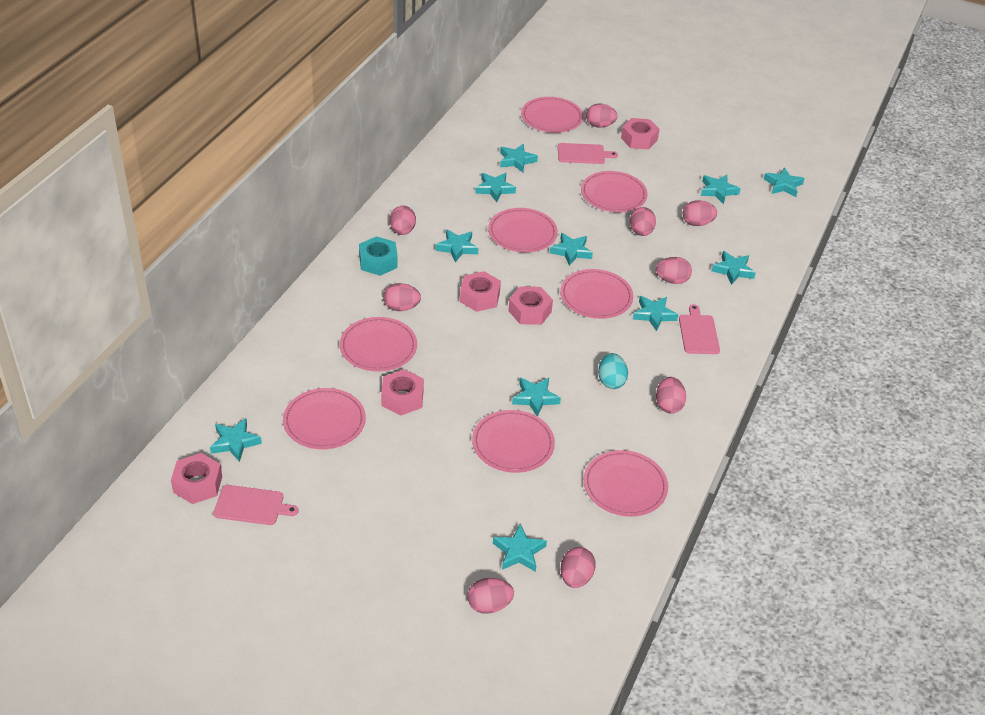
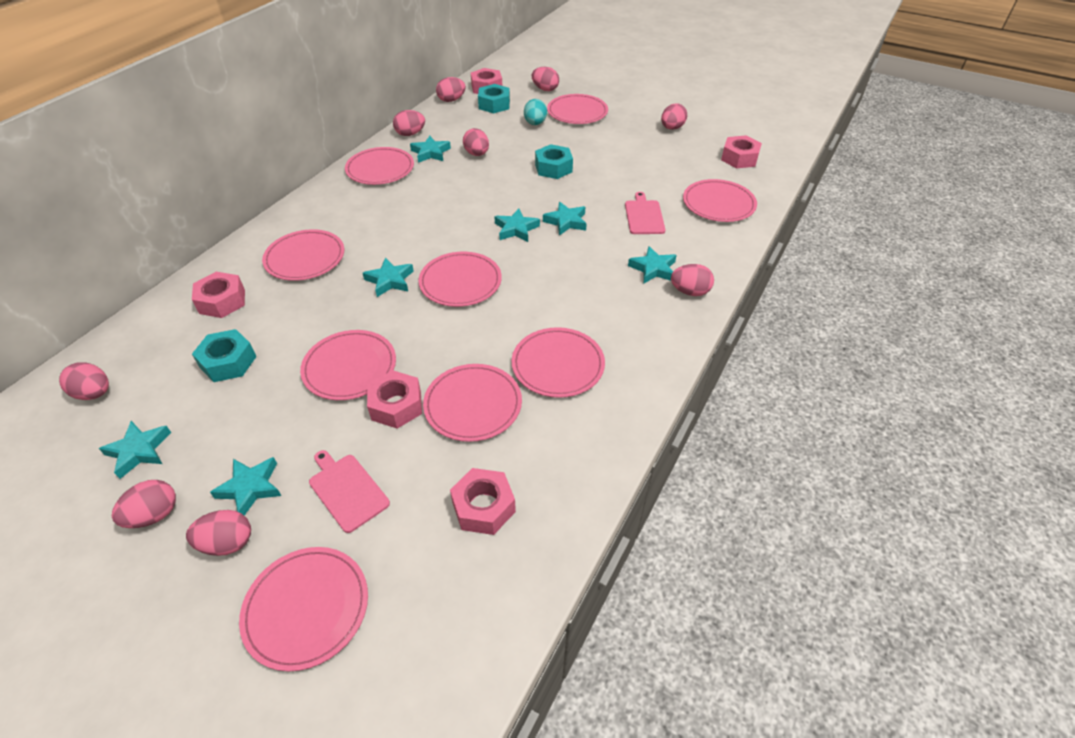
pink cutting board: [213,485,299,525] [558,143,618,164] [679,304,720,354] = 3 -> [309,450,390,533] [625,192,666,234] = 2
pink plate: [283,388,366,450] [340,317,417,372] [472,410,555,473] [488,208,558,253] [521,97,583,133] [560,269,633,319] [581,171,648,212] [584,450,668,517] = 8 -> [239,547,368,671] [262,229,344,281] [300,330,396,400] [345,147,414,185] [418,252,502,307] [423,364,522,442] [512,327,605,398] [547,94,608,124] [683,179,757,222] = 9
turquoise nut: [359,236,398,276] = 1 -> [192,329,257,382] [478,84,510,114] [535,144,573,179] = 3
turquoise star: [210,418,262,462] [435,229,478,262] [475,173,516,202] [493,523,547,572] [500,144,538,172] [512,378,561,417] [550,233,593,266] [633,296,678,331] [701,175,741,204] [711,251,756,285] [764,167,805,197] = 11 -> [99,421,171,479] [210,457,281,516] [363,258,414,297] [410,136,451,163] [494,209,540,242] [543,202,587,236] [628,246,677,284] = 7

